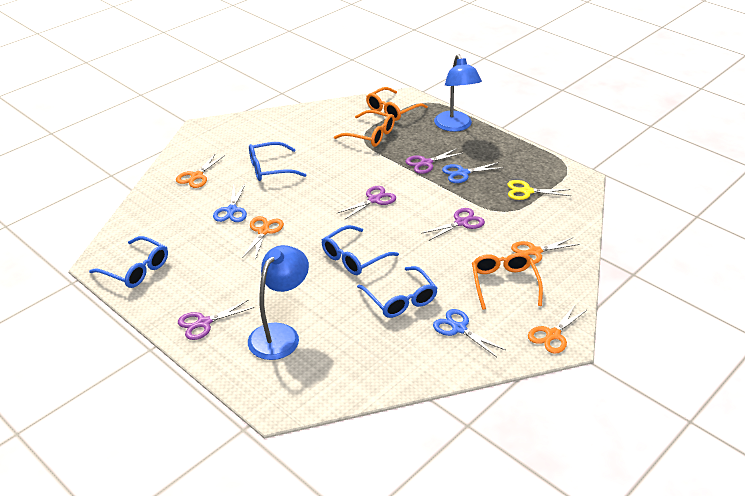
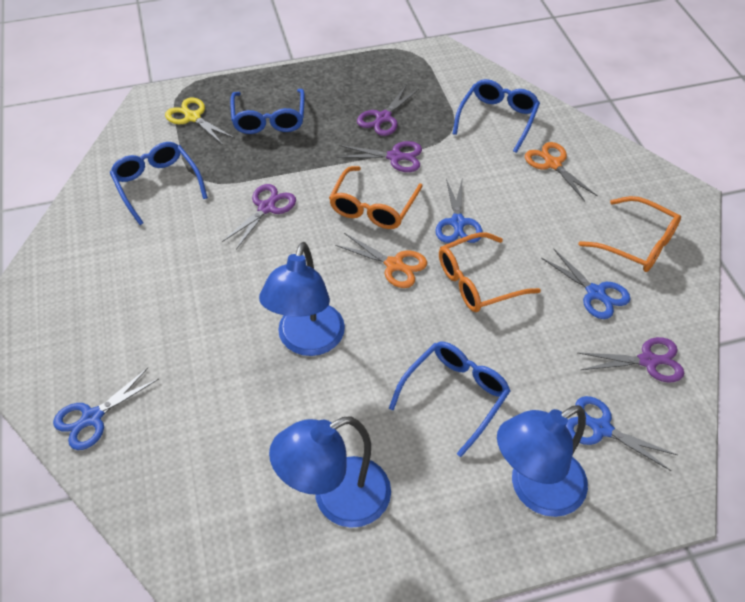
blue lamp: [248,245,309,360] [434,54,482,132] = 2 -> [259,242,345,356] [269,416,391,528] [497,405,588,517] = 3
blue scissors: [213,184,247,222] [433,309,505,357] [442,162,504,183] = 3 -> [53,368,159,450] [435,179,483,243] [541,248,631,319] [566,396,677,471] = 4
orange scissors: [176,153,225,188] [242,216,284,260] [511,237,580,264] [528,305,587,354] = 4 -> [335,233,427,288] [525,142,598,201] = 2

